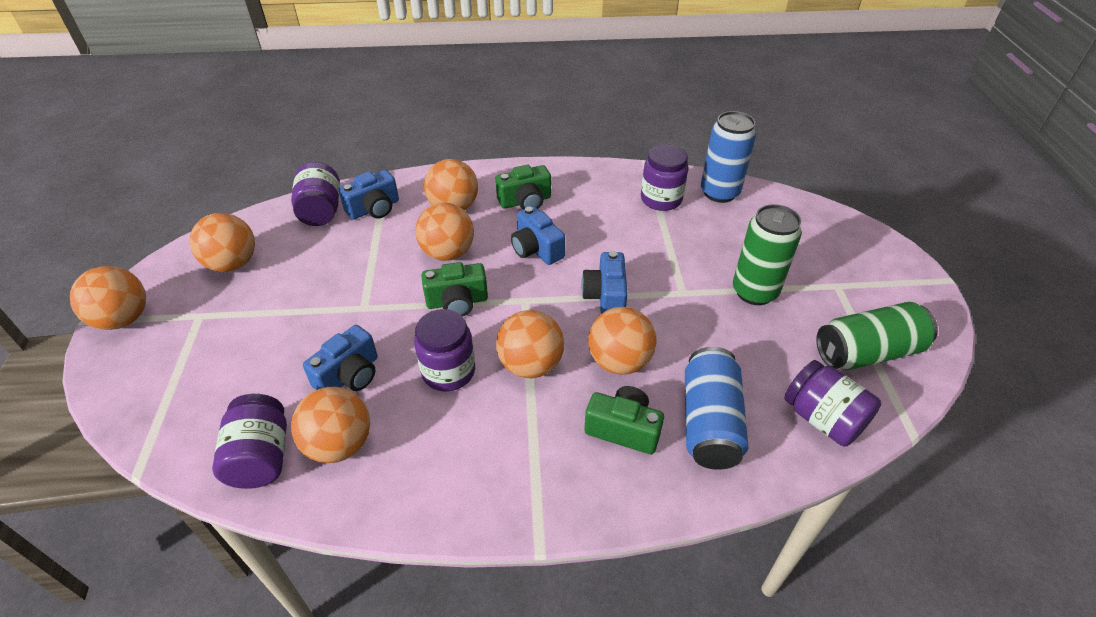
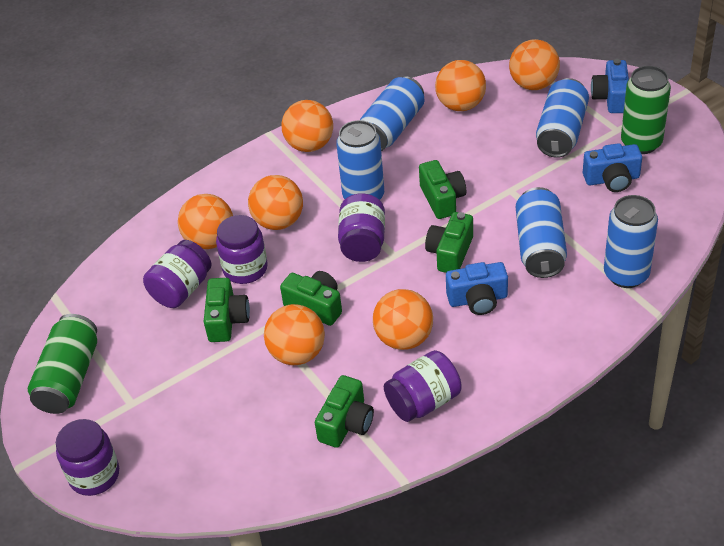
blue camera: [303,325,378,391] [338,170,399,220] [511,206,565,265] [581,251,628,314] = 4 -> [446,262,508,315] [583,143,642,192] [591,59,629,113] = 3
blue can: [685,347,748,470] [701,111,756,203] = 2 -> [336,120,384,200] [360,76,424,151] [516,187,567,278] [536,78,589,158] [604,195,658,288] = 5
green camera: [421,262,488,317] [496,165,551,210] [584,386,664,454] = 3 -> [204,278,250,342] [280,271,342,326] [315,375,374,448] [419,160,466,219] [425,212,473,273] = 5

